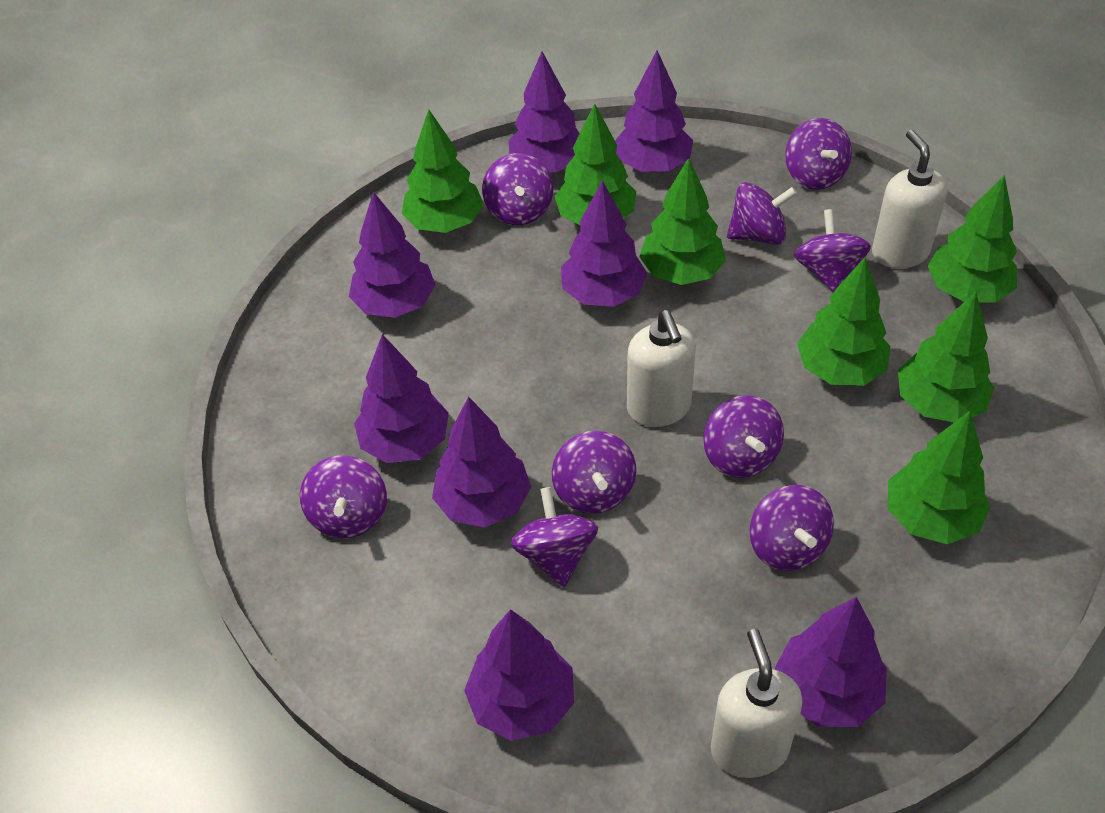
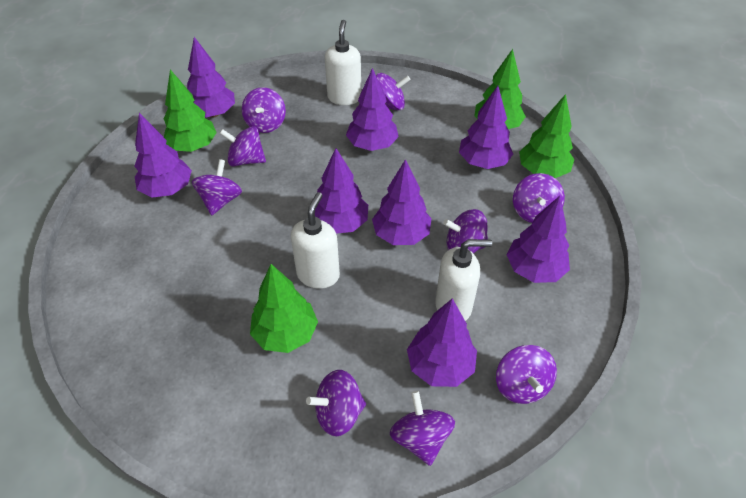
green tree: [402,109,484,233] [554,103,636,225] [639,158,726,285] [797,257,890,386] [888,411,990,544] [898,292,994,422] [928,175,1017,302] = 7 -> [164,70,217,152] [250,264,318,353] [475,49,526,129] [519,94,574,178] = 4

